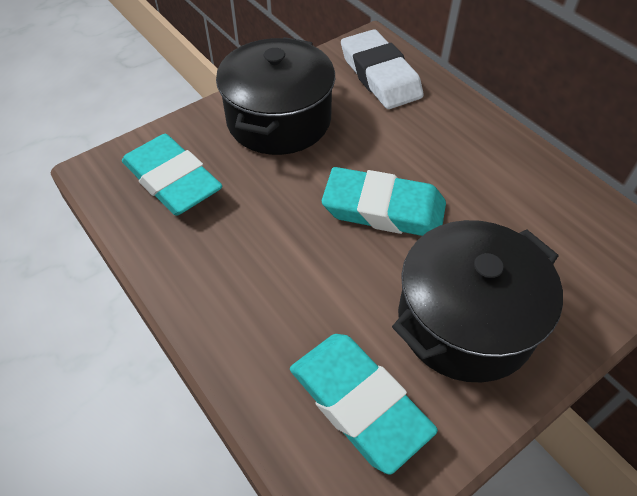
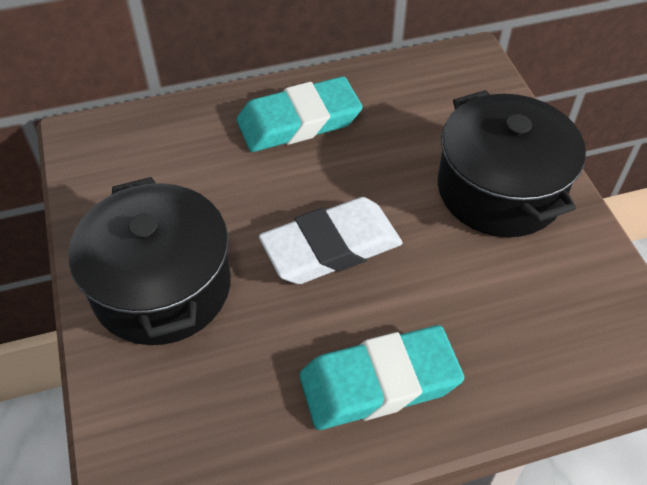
turquoise eraser: [122,134,222,216] [290,334,438,475] [322,167,446,236] = 3 -> [237,76,362,152] [299,325,464,430] = 2

